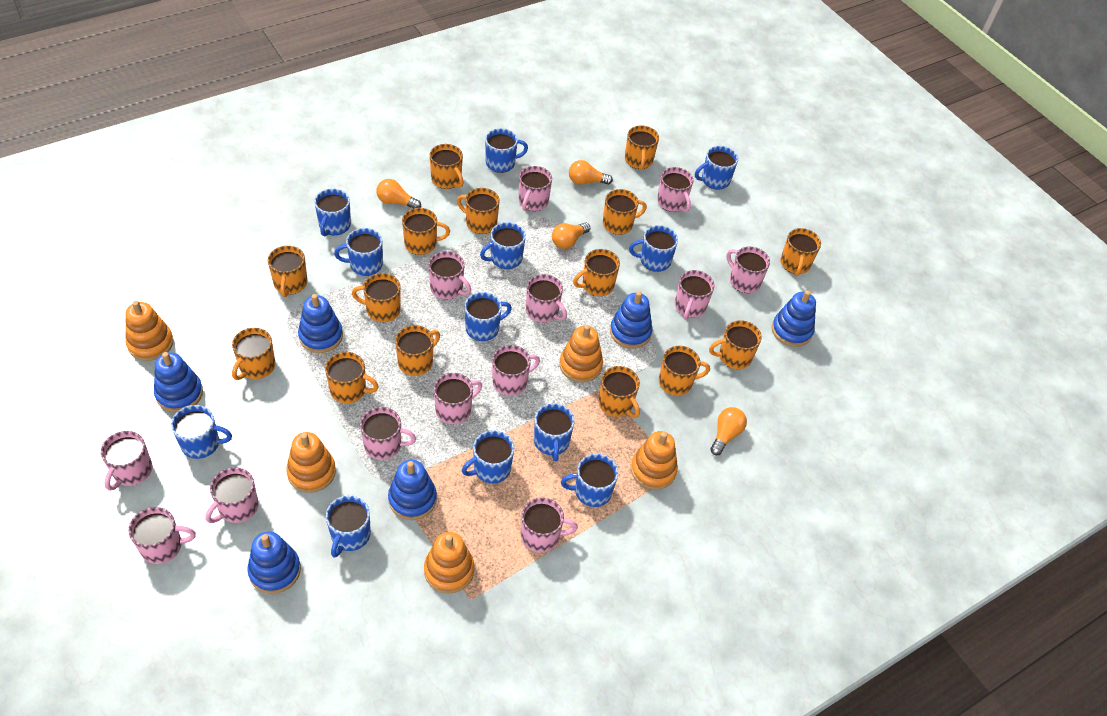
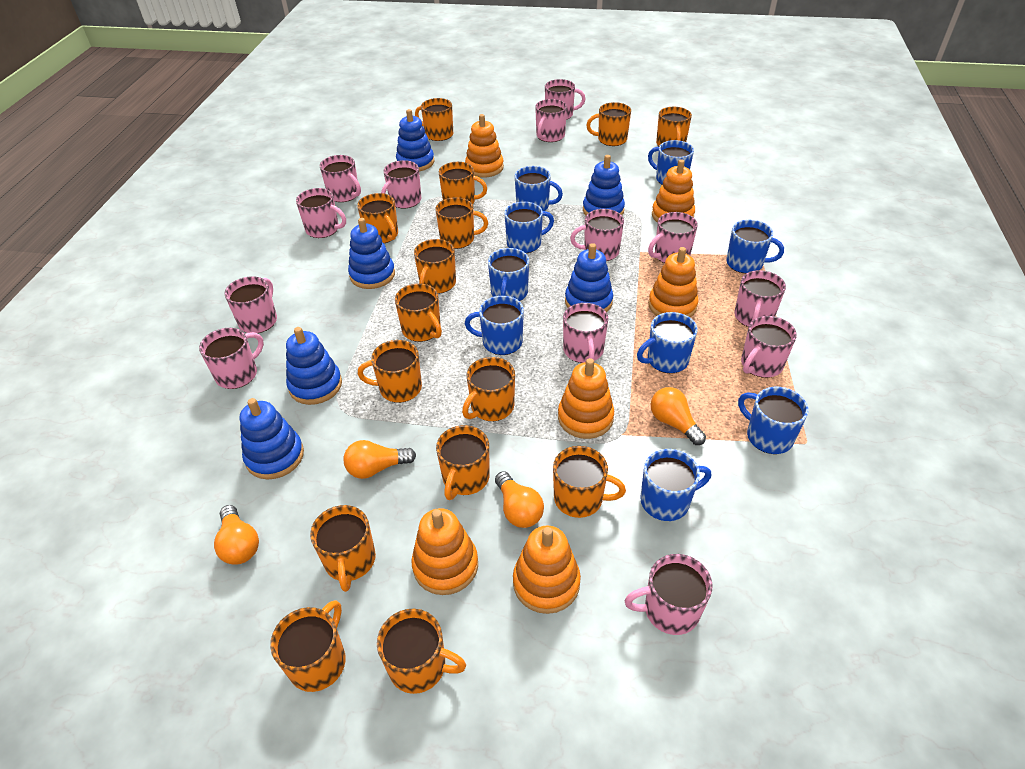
blue mug: [171,405,232,459] [314,188,351,236] [326,495,371,558] [334,228,383,276] [462,430,514,483] [465,292,512,341] [480,222,526,269] [485,128,528,173] [534,403,574,461] [561,454,618,507] [629,225,678,272] [695,146,738,190] = 12 -> [465,296,524,355] [488,248,529,301] [504,202,554,253] [515,166,563,211] [637,312,698,373] [640,449,712,521] [648,140,694,185] [726,220,784,273] [738,387,809,454] = 9
orange stacking toy: [125,301,174,361] [286,432,336,493] [424,532,474,594] [559,325,603,383] [631,431,678,490] = 5 -> [411,508,478,595] [465,114,504,178] [513,525,581,614] [558,358,614,439] [648,247,699,317] [652,159,695,223] = 6

